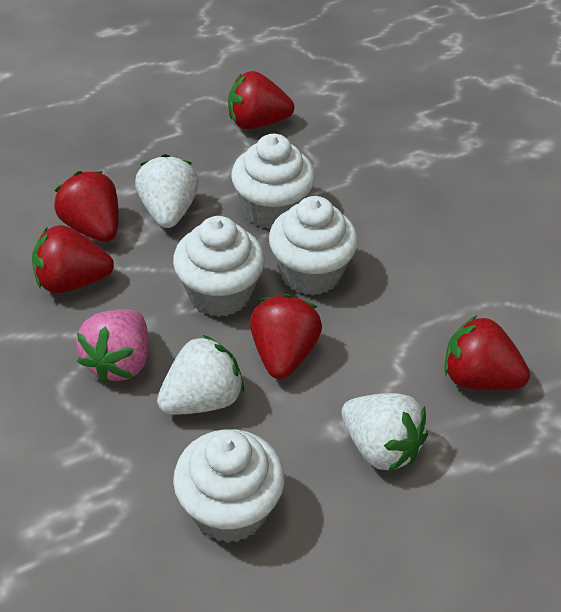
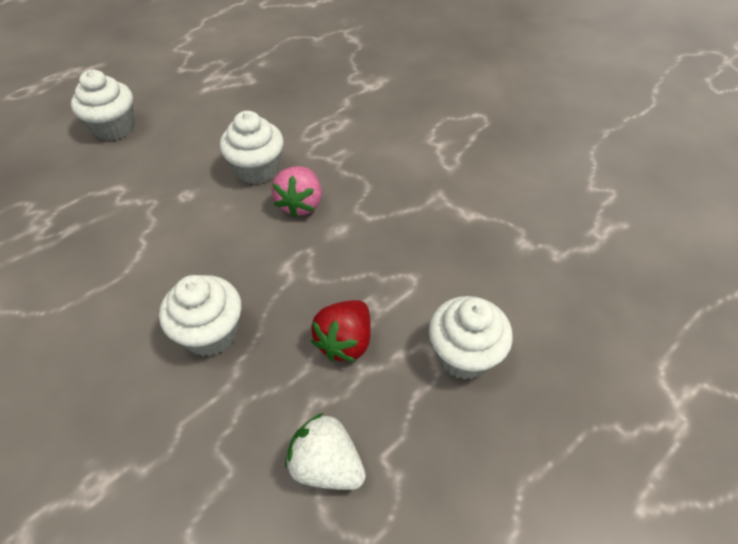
red strawberry: [32,225,114,293] [54,171,118,242] [228,71,294,129] [250,294,322,379] [444,315,530,390] = 5 -> [311,300,371,362] = 1
white strawberry: [135,154,199,228] [157,335,244,415] [341,393,428,472] = 3 -> [285,413,366,490] = 1

